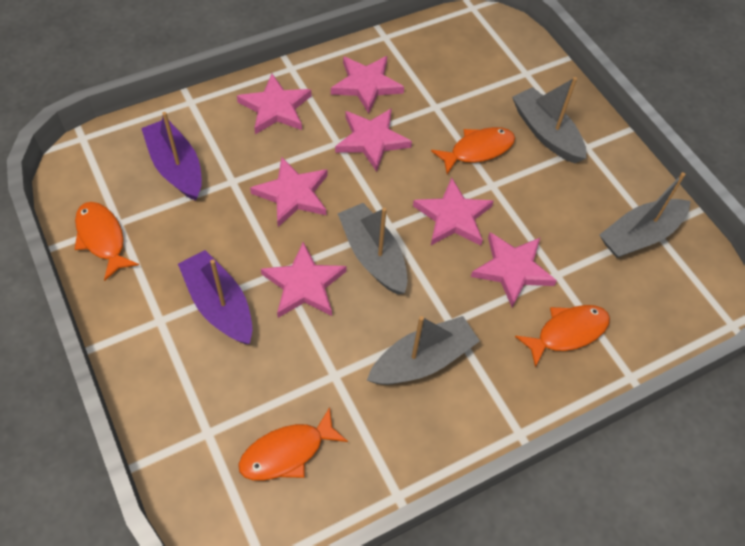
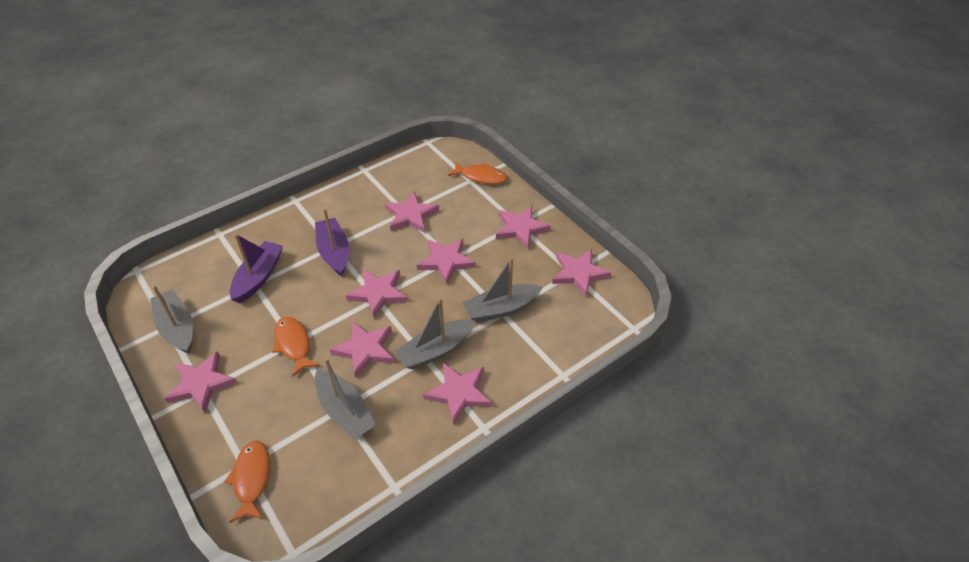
orange fish: [75,202,139,281] [238,407,348,481] [431,127,515,174] [515,305,610,368] = 4 -> [224,440,270,523] [272,317,320,377] [448,162,507,184] = 3
pink star: [237,74,312,134] [250,157,328,227] [261,242,346,318] [331,56,404,114] [335,108,412,172] [413,178,493,246] [471,232,557,307] = 7 -> [164,351,237,413] [330,321,394,378] [346,269,408,318] [385,192,439,232] [417,238,476,284] [423,363,492,425] [496,205,551,249] [552,249,611,297] = 8

